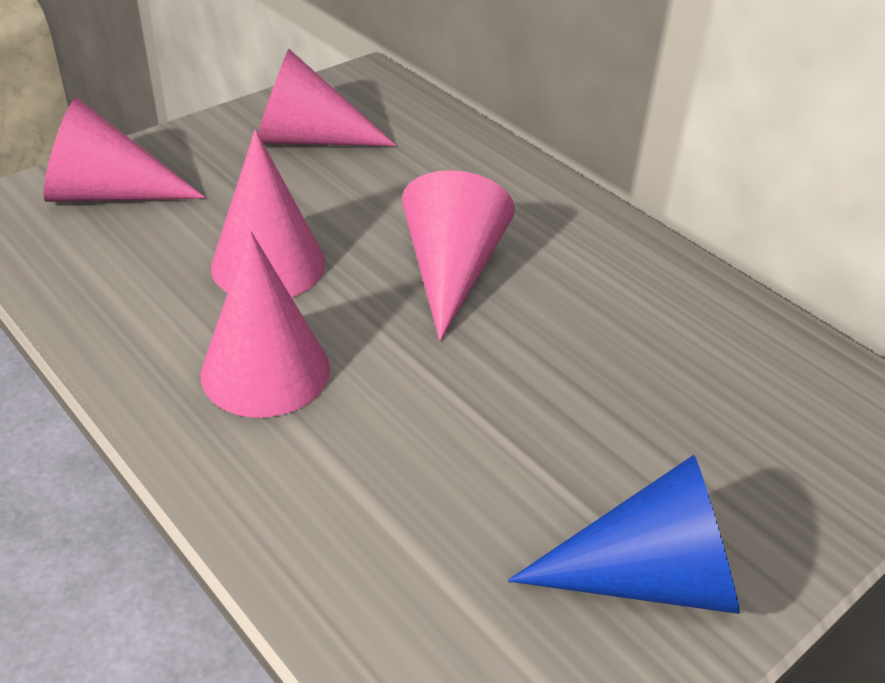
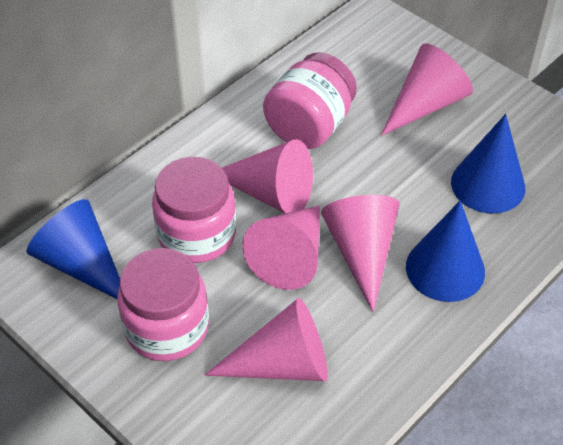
blue cone: [508,455,740,614] = 1 -> [27,199,120,299] [406,200,485,302] [451,114,525,214] = 3
pink jar: none = 0 -> [117,248,209,361] [152,157,236,263] [263,52,357,149] = 3

